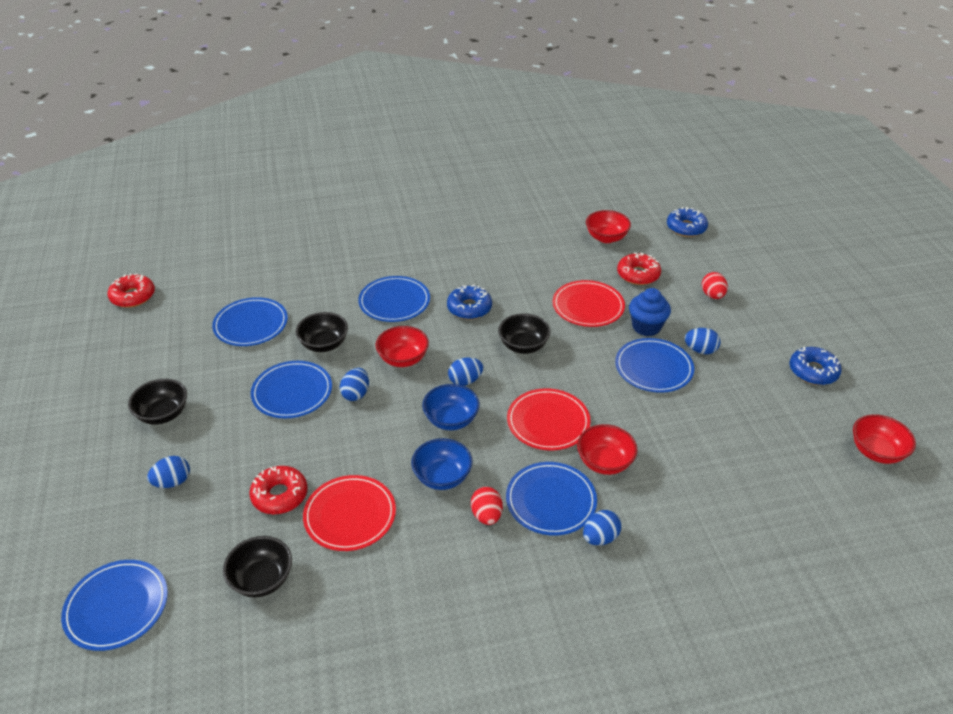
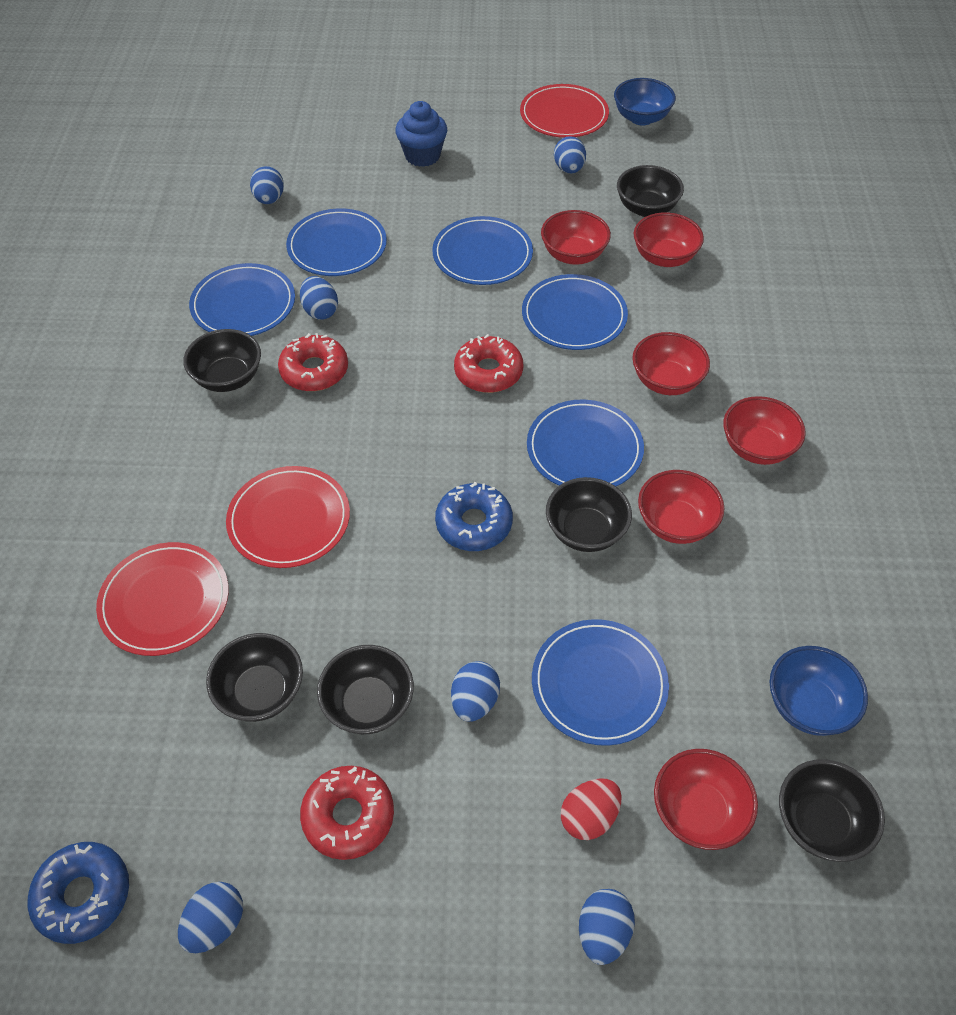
black bowl: [128,379,187,425] [223,536,292,597] [296,312,348,352] [498,313,551,354] = 4 -> [183,329,261,392] [206,633,303,722] [317,645,414,734] [546,477,632,552] [617,165,684,217] [779,759,885,862] = 6
blue donut: [447,285,492,320] [667,207,708,237] [790,347,842,385] = 3 -> [28,842,129,944] [435,482,513,551] = 2
blue egg: [147,456,190,488] [340,368,369,401] [448,358,483,386] [583,510,622,546] [685,328,721,354] = 5 -> [178,882,243,953] [250,166,284,204] [300,276,338,319] [451,661,500,722] [554,136,586,173] [579,889,635,965] = 6
red bowl: [376,326,429,367] [577,424,638,475] [586,210,631,243] [853,414,916,464] = 4 -> [541,210,611,265] [632,332,710,395] [633,213,704,267] [638,470,725,544] [654,749,758,850] [723,396,806,465] = 6
red egg: [471,487,503,525] [702,272,728,299] = 2 -> [561,778,622,840] = 1

